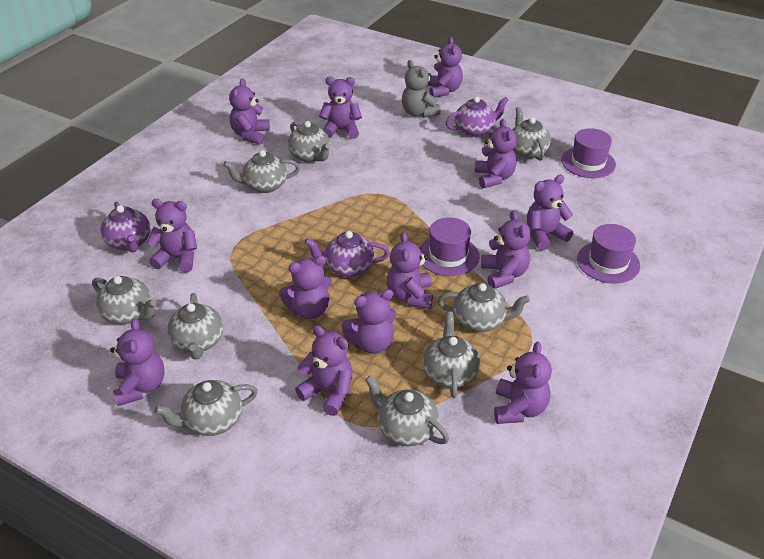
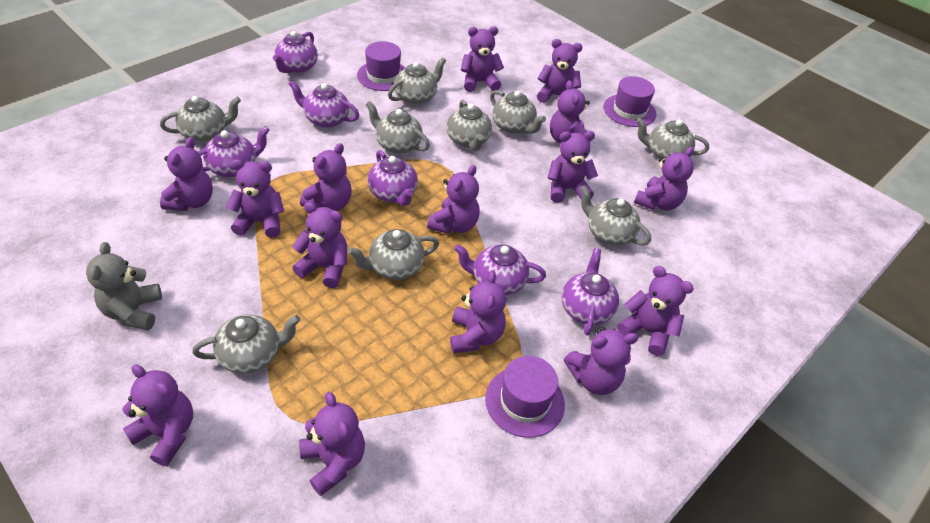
purple teapot: [100,202,151,253] [304,231,390,277] [445,97,509,137] = 3 -> [198,126,270,178] [273,31,318,74] [288,81,359,128] [367,150,418,206] [454,244,546,295] [562,248,619,335] = 6
purple teddy bear: [110,318,165,406] [146,199,197,273] [229,78,270,145] [279,255,332,319] [295,325,353,416] [319,77,362,139] [341,289,396,354] [387,232,433,309] [428,37,463,98] [475,119,517,188] [481,210,531,289] [494,341,552,424] [527,175,573,251] = 13 -> [122,365,193,466] [160,137,213,211] [226,159,284,238] [292,202,347,288] [299,392,365,496] [300,143,352,211] [427,165,480,234] [450,270,506,353] [461,26,504,92] [537,39,583,103] [548,131,598,203] [550,80,591,144] [564,327,638,395] [617,266,694,356] [634,147,694,210] = 15

